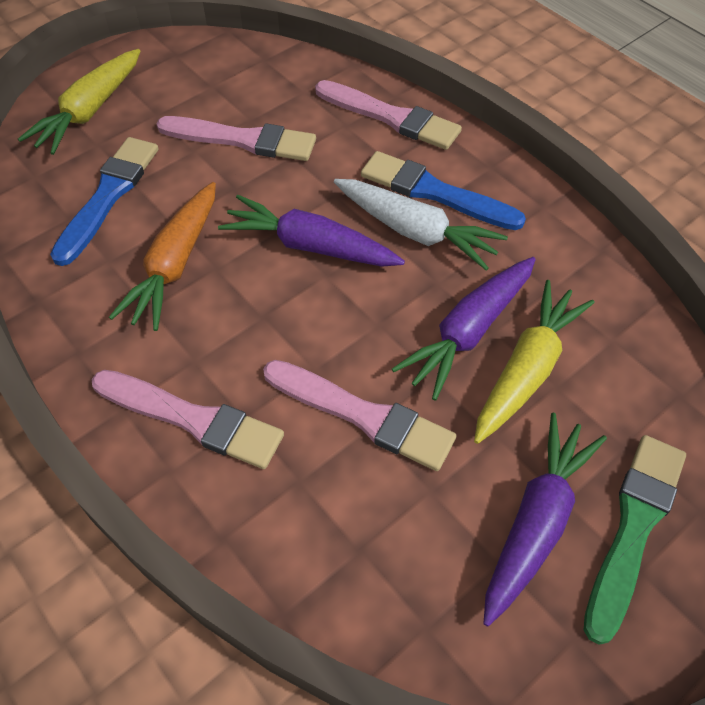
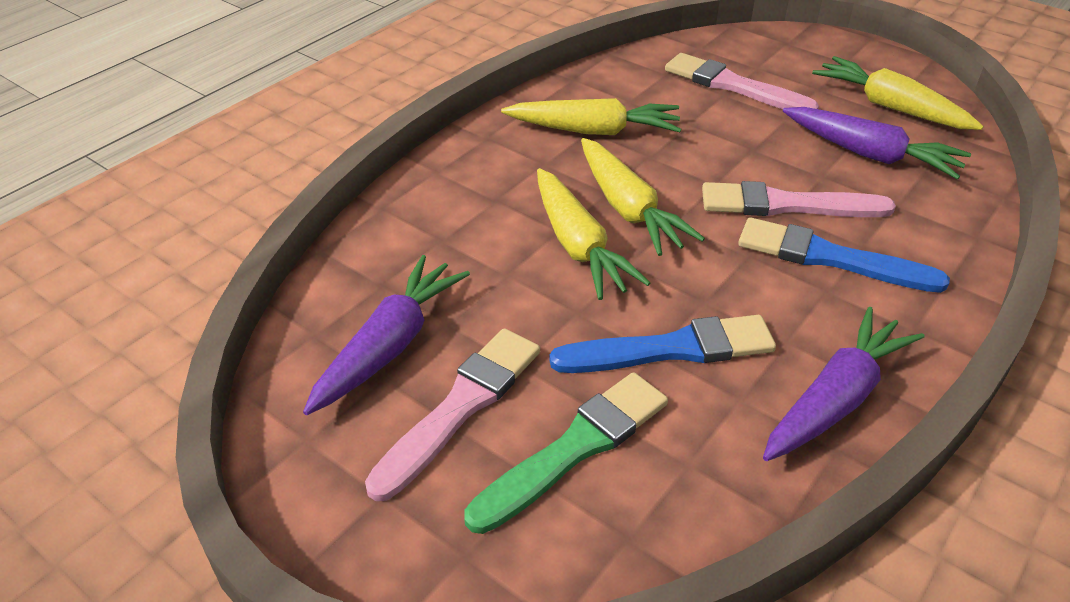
orange carrot: [109,182,216,331] = 1 -> none = 0
pink brush: [91,370,284,469] [156,116,316,161] [263,360,456,471] [315,80,462,150] = 4 -> [365,328,540,501] [665,53,819,109] [702,181,896,217] = 3
white carrot: [334,179,508,271] = 1 -> none = 0
yellow carrot: [18,49,141,155] [474,280,595,444] = 2 -> [501,98,681,135] [537,168,650,300] [581,138,705,256] [812,56,984,130] = 4

